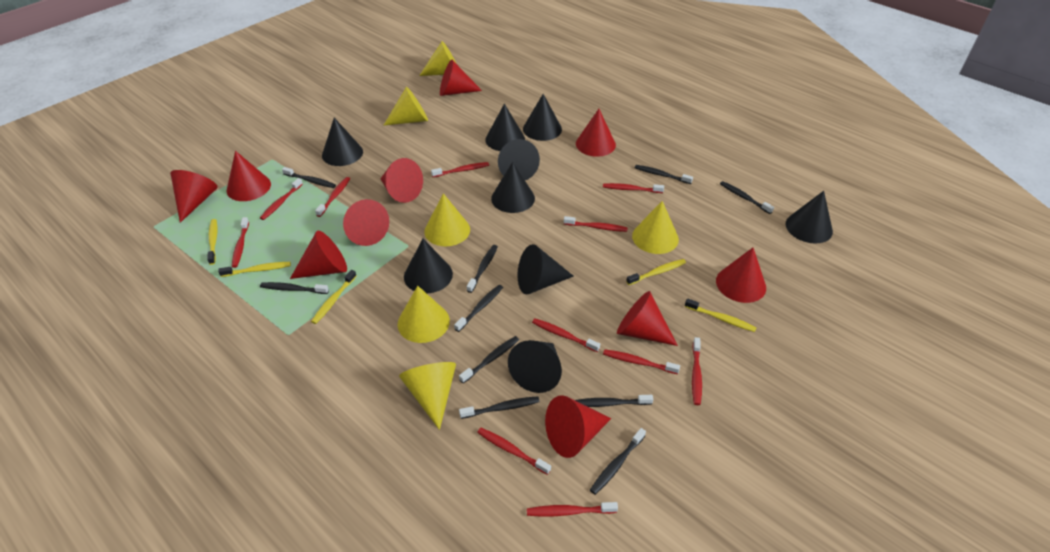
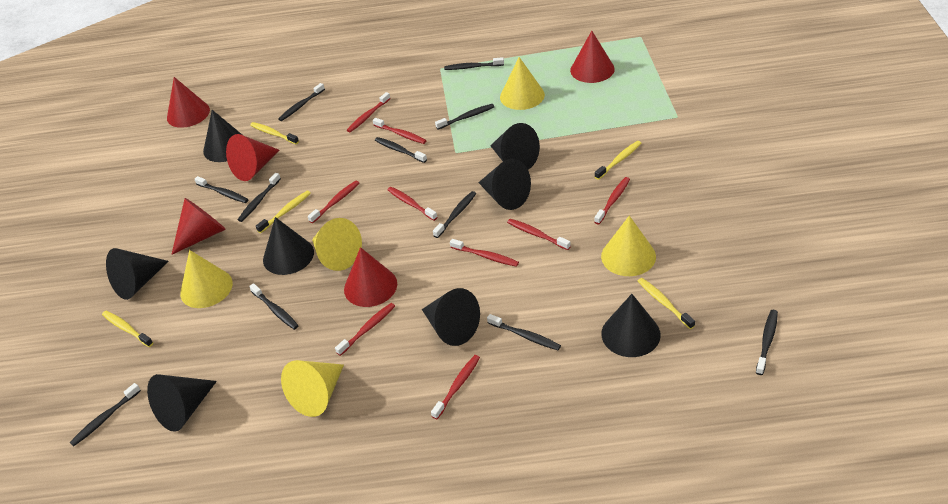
black cone: [322,118,363,166] [404,239,453,293] [485,104,525,151] [491,162,535,213] [498,139,540,180] [508,340,562,393] [517,244,574,295] [523,94,562,141] [785,191,833,243] = 9 -> [106,248,169,300] [147,374,217,432] [203,110,242,162] [263,217,314,275] [422,288,480,346] [478,159,531,210] [490,123,540,170] [602,294,661,357] = 8
black toothbrush: [260,282,329,294] [282,167,336,188] [454,285,503,332] [459,336,519,383] [459,396,540,419] [467,245,498,293] [575,395,653,407] [590,428,646,495] [635,165,693,184] [720,181,774,214] = 10 -> [70,383,141,446] [194,176,249,203] [238,173,281,222] [249,283,299,330] [278,83,325,121] [375,137,427,163] [433,191,476,238] [435,104,494,129] [444,57,504,70] [487,314,561,350] [756,310,778,375] = 11
red cone: [170,170,218,223] [227,151,271,201] [290,231,347,279] [343,199,389,246] [380,158,423,203] [440,60,482,96] [545,395,611,458] [576,109,616,157] [617,291,678,346] [716,248,766,303] = 10 -> [167,77,210,128] [171,198,226,255] [226,134,279,181] [344,247,397,307] [570,31,615,83] = 5
red toothbrush: [232,217,249,268] [260,178,303,220] [315,177,350,217] [431,162,489,177] [477,428,551,475] [527,502,618,517] [532,318,600,352] [564,216,628,232] [603,183,664,193] [603,349,680,374] [692,337,702,405] = 11 -> [308,180,359,223] [335,303,395,356] [347,92,391,132] [373,118,427,144] [387,187,437,221] [431,355,480,419] [450,239,519,267] [507,219,571,250] [595,177,630,224] = 9
yellow cone: [383,87,428,126] [397,286,450,343] [399,362,456,430] [419,41,456,76] [424,193,470,246] [632,201,679,254] = 6 -> [180,250,233,308] [281,360,344,417] [312,218,362,271] [500,57,545,110] [601,216,656,276] = 5

